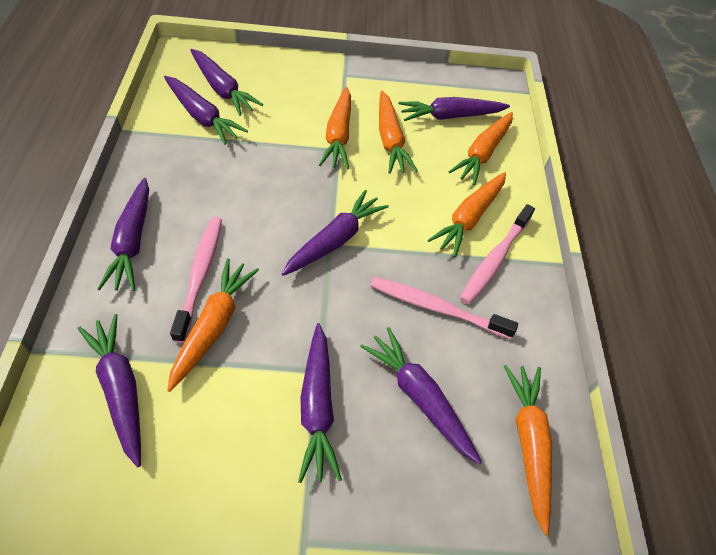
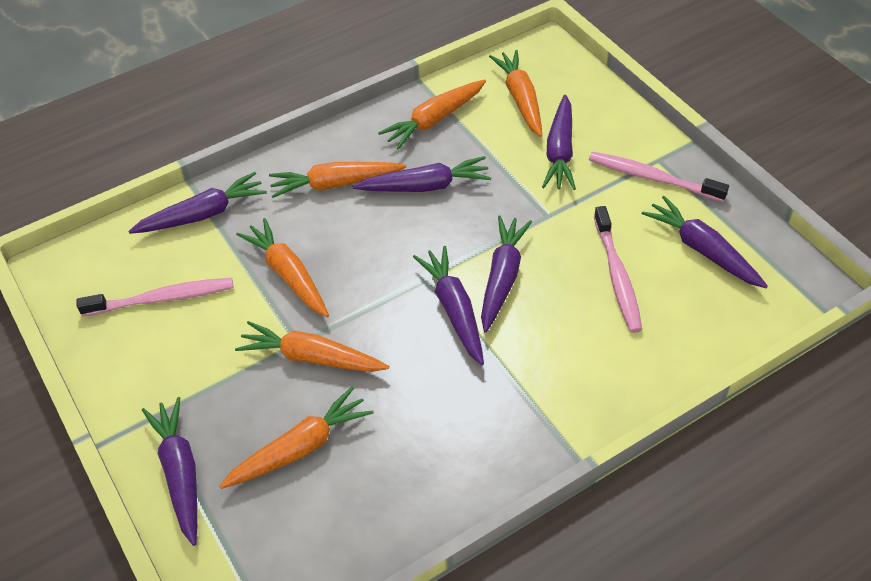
purple carrot: [78,314,141,467] [97,178,149,291] [164,76,248,145] [190,49,263,116] [282,190,389,276] [298,323,342,483] [360,327,482,465] [399,97,510,121] = 8 -> [128,172,267,234] [142,397,197,546] [352,156,491,192] [413,246,484,365] [481,216,532,333] [542,94,576,190] [642,196,768,288] = 7

